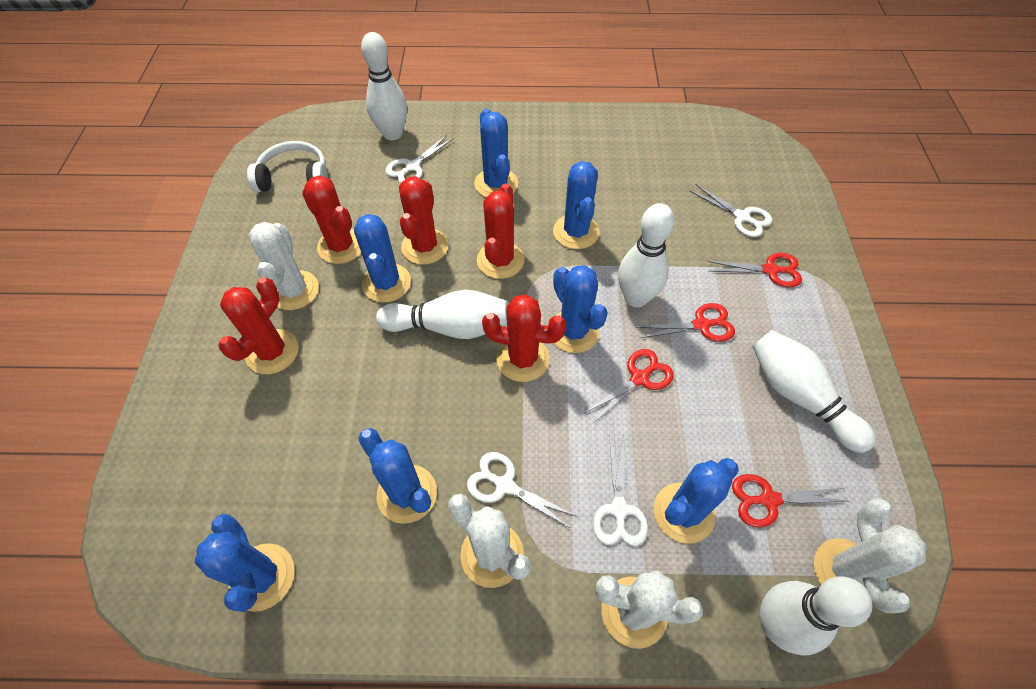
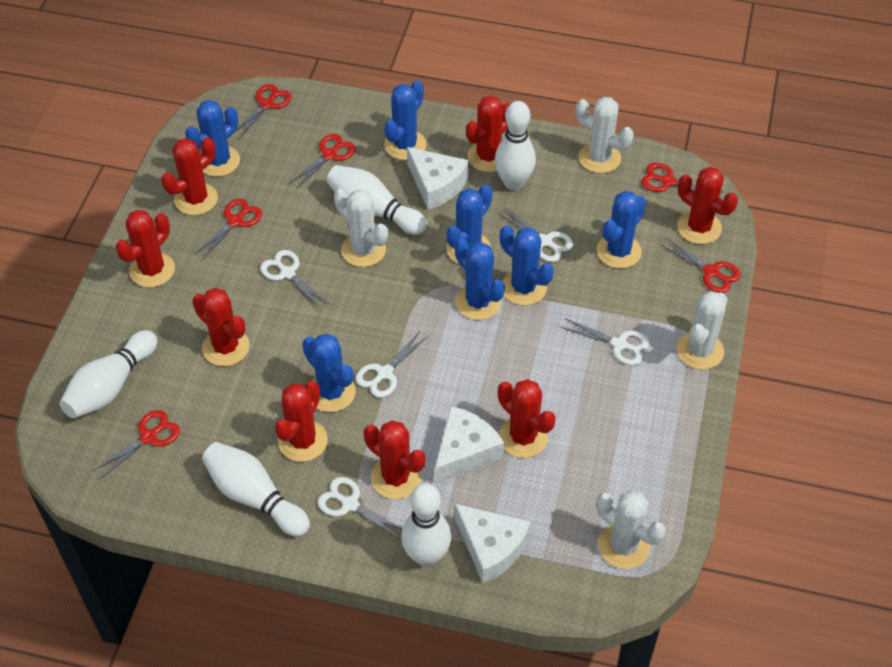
red cactus: [218,277,298,374] [302,175,361,264] [399,176,448,265] [477,184,525,279] [482,294,566,382] = 5 -> [115,210,175,287] [161,137,218,215] [192,288,250,366] [275,381,328,462] [363,420,425,499] [466,95,510,172] [498,379,556,458] [677,167,738,244] = 8
red scissors: [585,349,674,423] [636,303,735,342] [708,253,802,287] [732,474,848,528] = 4 -> [93,410,180,479] [194,199,262,260] [235,84,292,139] [290,134,356,189] [641,163,724,199] [661,238,741,293] = 6
white cheese: none = 0 -> [407,147,469,210] [435,406,504,484] [455,504,531,584] = 3
white headphones: [247,141,328,192] = 1 -> none = 0
white scissors: [386,135,454,183] [467,452,576,529] [593,438,648,546] [690,185,772,237] = 4 -> [260,250,329,309] [318,477,402,540] [356,331,429,398] [499,207,573,262] [561,318,650,365] = 5

